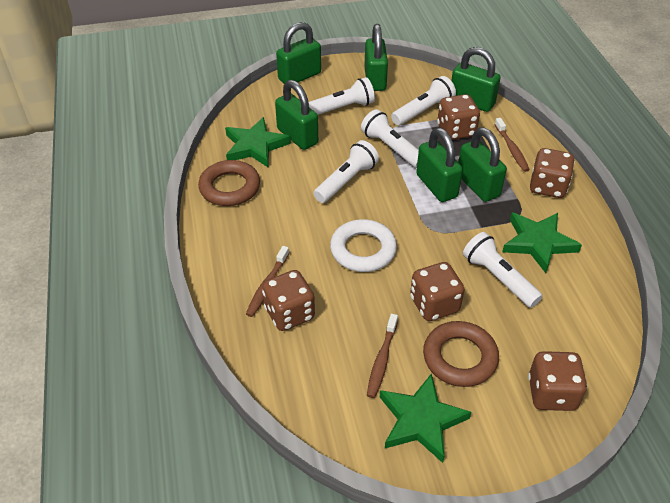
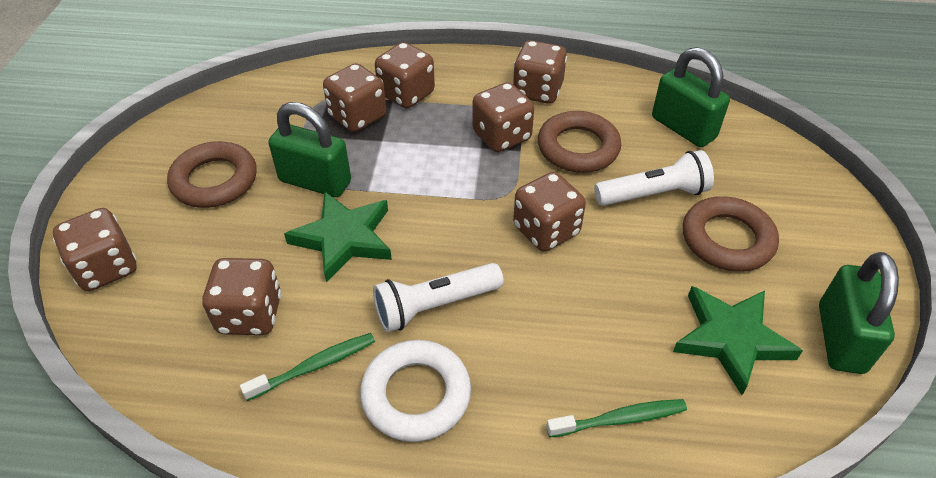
brown dice: [262,270,315,331] [410,262,465,321] [437,94,480,140] [528,351,587,411] [530,148,575,198] = 5 -> [53,208,137,291] [202,258,282,335] [323,63,386,132] [375,42,435,108] [472,82,534,152] [513,40,567,104] [513,172,586,252] = 7
brown ring: [198,160,260,206] [423,321,499,387] = 2 -> [167,141,256,208] [538,111,621,173] [683,196,779,272] = 3
brown toothbrush: [246,246,289,317] [367,314,398,398] [494,118,530,172] = 3 -> none = 0
green padlock: [275,80,318,150] [276,22,321,84] [364,24,388,91] [416,128,463,202] [451,47,501,112] [458,127,507,202] = 6 -> [268,102,351,197] [652,47,730,147] [819,252,899,374] = 3
green star: [225,117,291,167] [380,373,471,463] [502,212,582,273] = 3 -> [284,192,392,283] [673,286,803,395] = 2
green toothbrush: none = 0 -> [240,333,375,401] [546,399,687,437] = 2
white flashlight: [308,77,375,115] [314,140,379,203] [361,109,419,168] [391,76,456,126] [463,232,543,308] = 5 -> [373,263,503,332] [594,150,714,206] = 2

